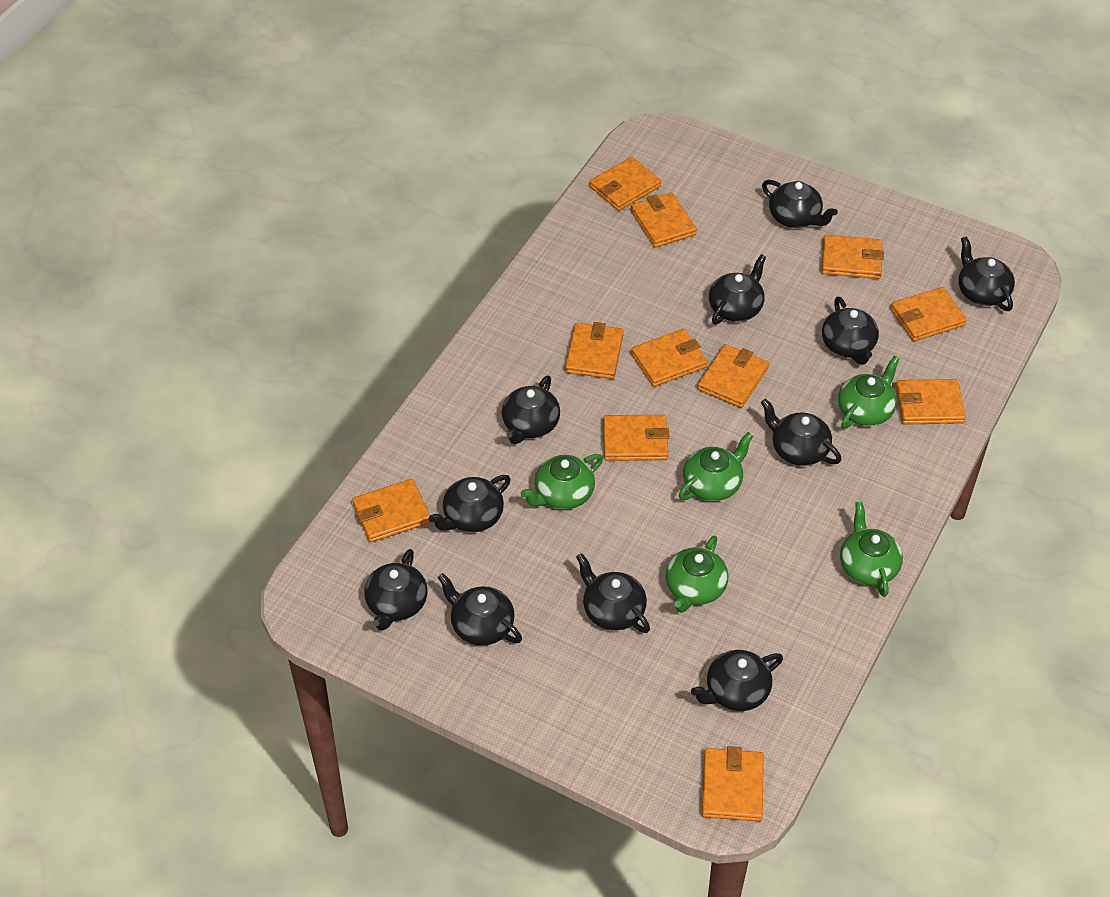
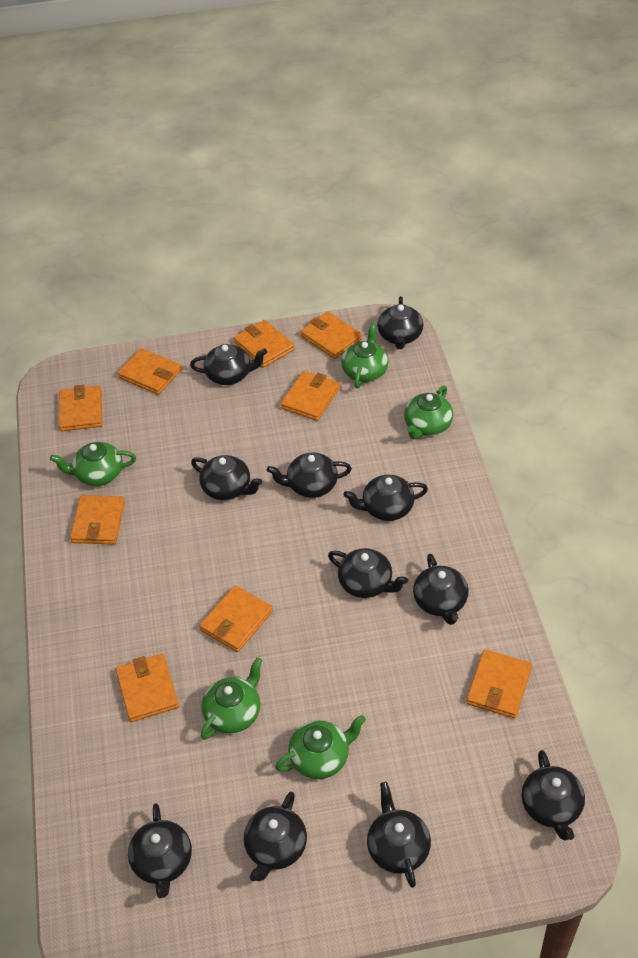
orange wallet: [352,479,431,543] [565,322,624,379] [590,157,661,211] [603,415,670,461] [631,192,697,248] [631,329,707,387] [698,344,769,408] [702,746,764,822] [822,235,884,279] [891,287,967,342] [896,379,966,425] = 11 -> [59,385,102,432] [70,495,125,544] [116,654,179,722] [118,348,182,395] [199,585,273,652] [234,320,295,368] [280,371,340,421] [300,312,362,359] [466,649,532,718] = 9

